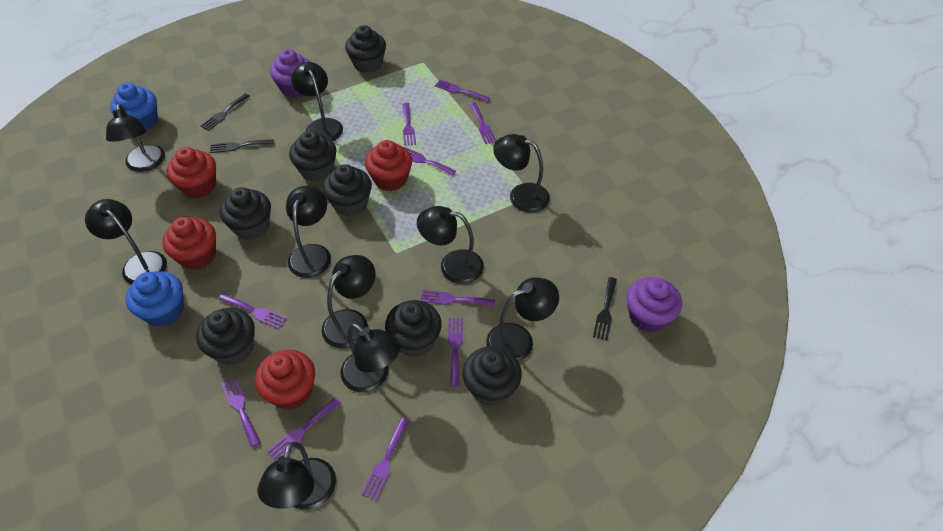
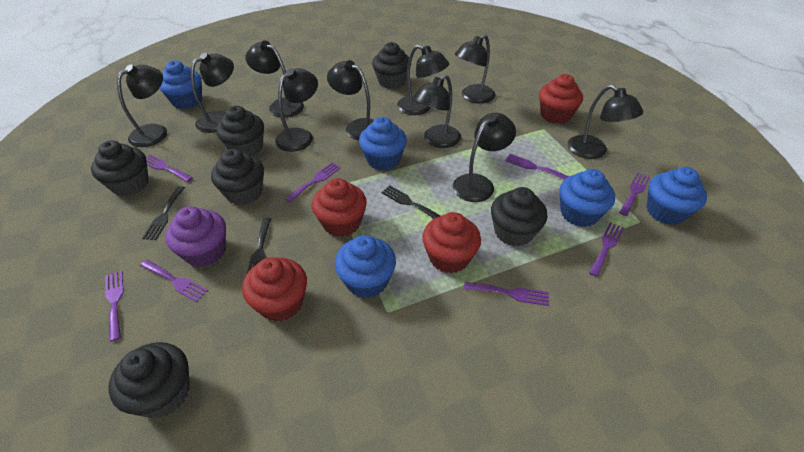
black cupcake: [196,308,255,365] [220,187,271,240] [289,131,336,182] [323,164,372,216] [345,25,386,73] [385,300,442,357] [463,346,522,406] = 7 -> [91,140,149,196] [108,342,190,418] [211,149,264,205] [216,106,264,156] [372,42,409,89] [491,187,547,247] = 6
blue cupcake: [110,83,158,130] [125,271,184,327] = 2 -> [159,61,202,109] [335,235,396,298] [359,117,407,171] [560,169,615,227] [647,167,707,225] = 5
purple cupcake: [270,49,310,97] [626,277,682,333] = 2 -> [165,206,226,267] = 1
purple fork: [218,293,287,329] [221,376,261,447] [267,397,341,461] [361,418,409,501] [402,103,416,146] [404,147,456,176] [420,290,495,307] [435,80,490,102] [448,318,463,386] [470,102,497,144] = 10 -> [105,271,124,342] [140,260,208,302] [146,154,193,182] [285,162,341,203] [464,282,549,306] [505,154,569,180] [589,222,624,277] [619,173,650,216] = 8

